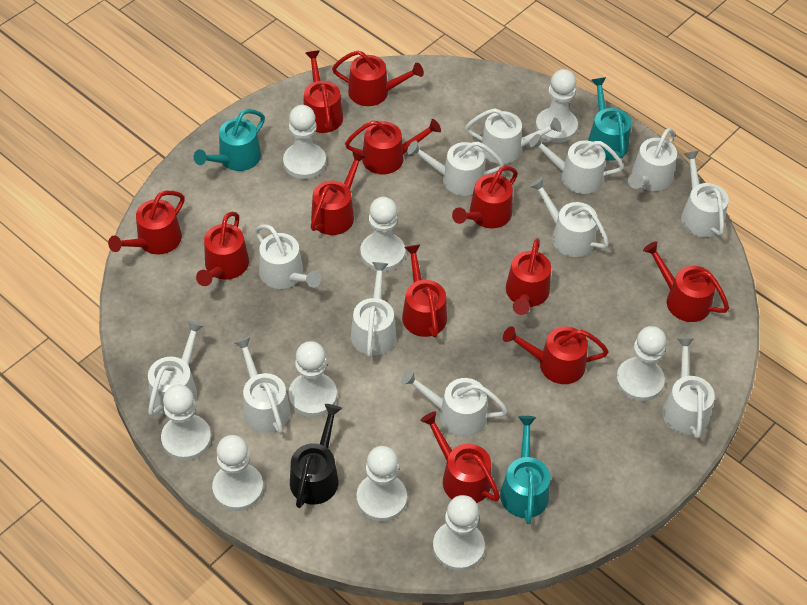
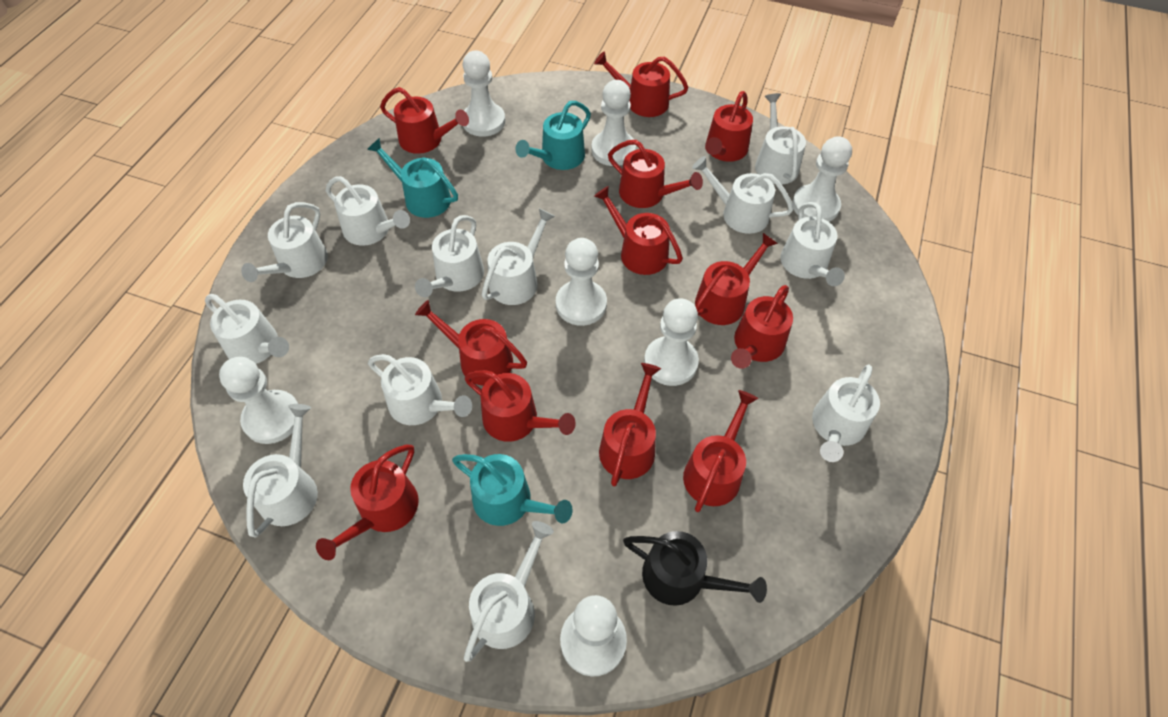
white pawn: [161,385,211,461] [212,435,263,511] [283,105,326,179] [289,341,337,417] [356,446,407,522] [360,197,405,272] [433,495,485,571] [535,69,578,143] [616,326,666,401] = 9 -> [219,357,298,444] [462,50,505,137] [556,238,607,326] [560,595,627,677] [591,80,636,166] [644,299,699,386] [792,136,852,222] = 7

